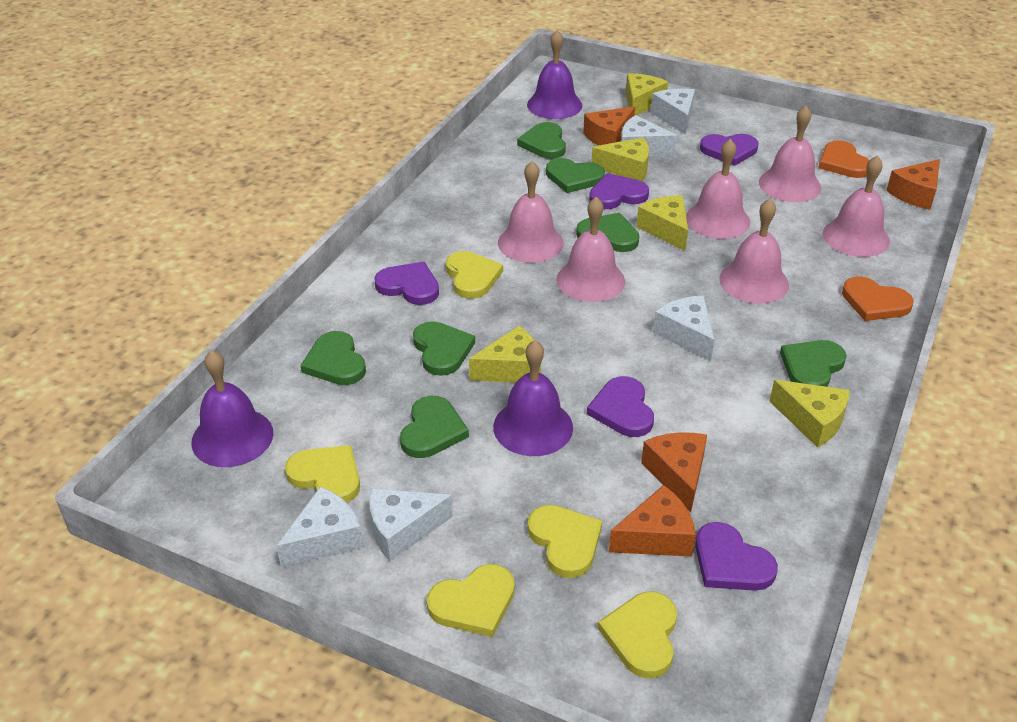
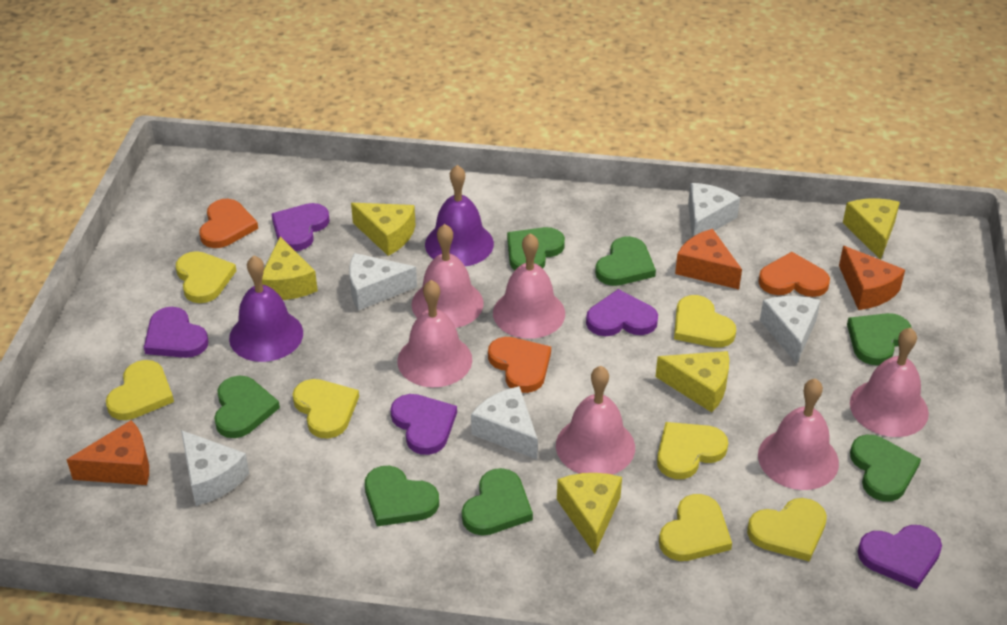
orange cheese: [583,106,635,146] [609,485,696,557] [641,432,707,513] [886,159,940,210] = 4 -> [66,420,149,485] [675,229,742,289] [839,246,905,310] = 3
orange heart: [818,140,869,178] [842,276,914,321] = 2 -> [199,199,258,248] [488,337,551,393] [758,252,830,297] = 3
purple bell: [191,350,273,467] [493,340,573,456] [527,30,582,119] = 3 -> [229,256,303,362] [425,165,494,266] = 2
yellow heart: [285,445,360,503] [426,564,515,637] [446,251,503,299] [527,505,602,578] [598,592,677,678] = 5 -> [106,360,174,420] [176,251,237,303] [292,379,359,439] [657,422,728,479] [659,494,732,561] [674,295,736,348] [747,498,827,561] = 7

